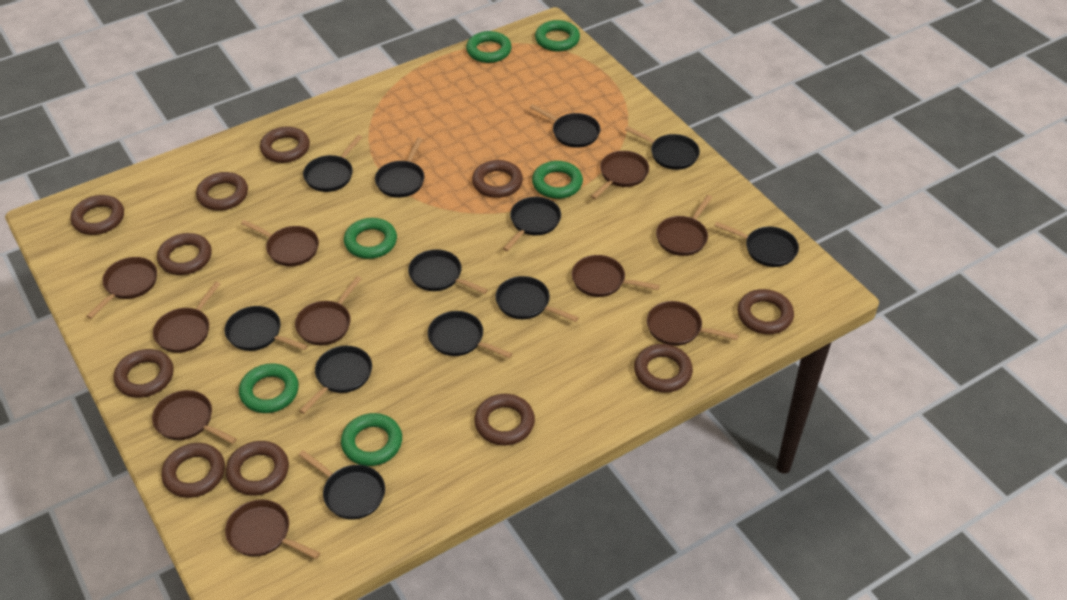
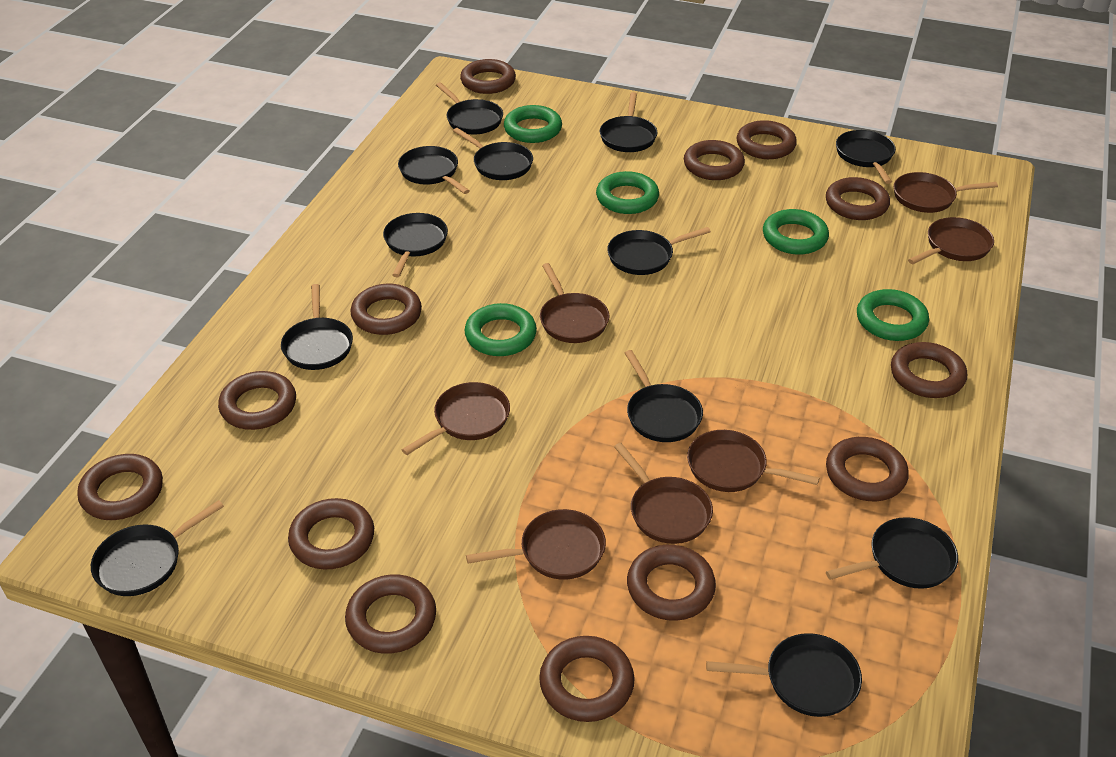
brown pan: [87,257,157,319] [152,390,237,444] [153,281,220,353] [225,499,320,559] [241,220,319,266] [295,276,362,345] [572,255,660,297] [591,151,649,199] [647,301,739,346] [656,195,712,256] = 10 -> [402,382,510,455] [466,509,606,580] [540,263,609,343] [614,443,713,544] [687,430,819,492] [894,172,998,213] [908,217,994,264] = 7
brown ring: [71,195,124,235] [114,349,174,398] [157,233,212,275] [161,443,225,498] [196,172,248,211] [226,441,289,496] [260,127,310,163] [472,160,523,198] [474,394,535,445] [634,344,693,392] [738,289,794,334] = 11 -> [77,454,163,520] [218,371,296,430] [288,498,374,570] [345,574,436,654] [351,284,422,335] [460,59,516,94] [539,636,635,722] [627,545,716,621] [684,140,745,180] [737,120,797,159] [826,177,890,220] [826,437,909,501] [891,342,967,398] = 13
green ring: [239,363,299,413] [341,413,402,466] [344,218,397,259] [466,31,512,63] [532,161,583,199] [535,20,580,52] = 6 -> [464,303,537,356] [504,105,562,143] [596,171,659,214] [763,209,829,255] [857,289,929,341] = 5

